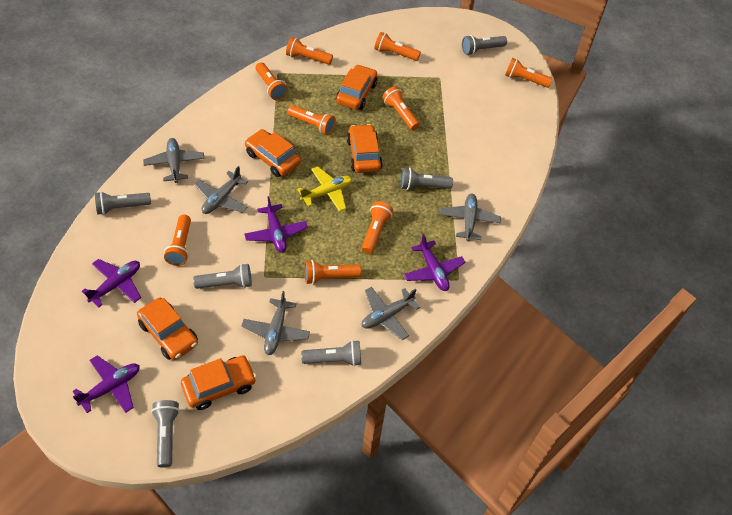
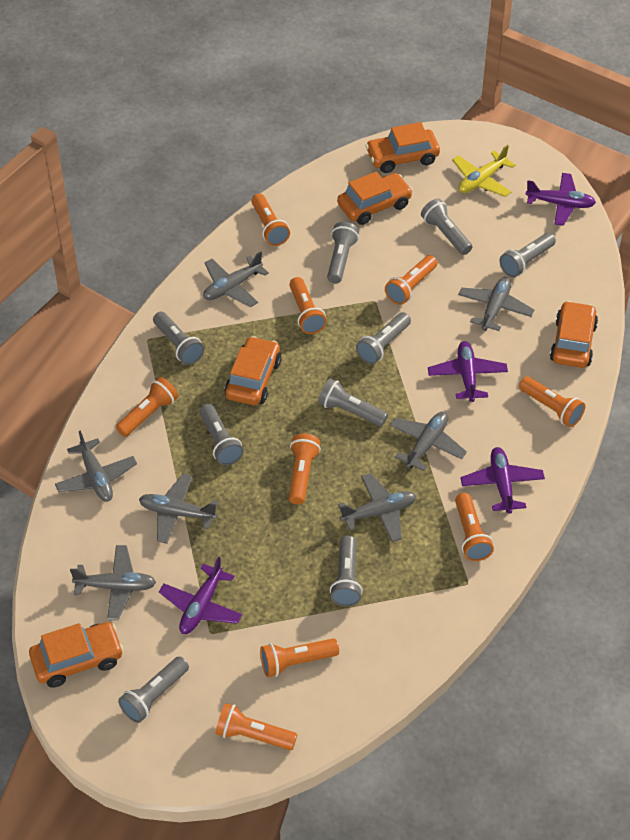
grey flashlight: [95,191,151,215] [151,400,180,468] [193,264,252,289] [301,340,361,366] [401,167,453,190] [462,35,507,55] = 6 -> [118,656,189,723] [153,312,204,365] [199,404,244,465] [318,378,388,426] [327,222,359,283] [330,535,363,607] [356,312,411,364] [421,199,472,255] [500,233,556,277] = 9
grey plane: [143,138,205,183] [194,166,248,214] [241,291,310,355] [362,287,420,340] [439,194,501,241] = 5 -> [55,431,137,502] [70,545,156,620] [139,474,218,544] [203,251,269,307] [338,473,416,542] [390,412,467,471] [458,277,534,331] = 7

